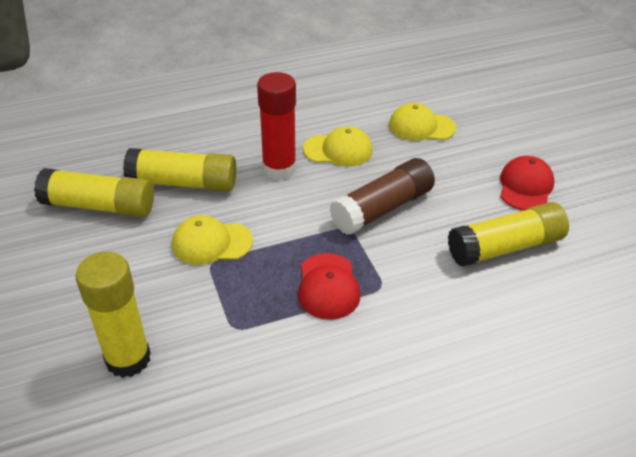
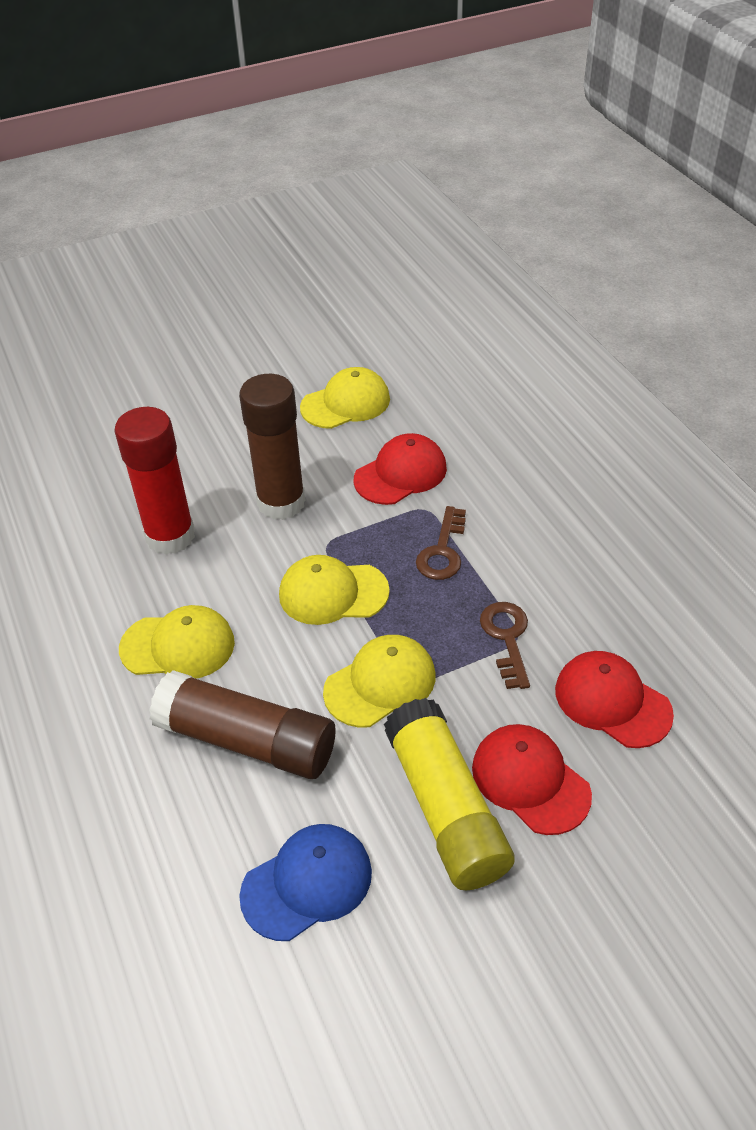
blue cap: none = 0 -> [239,824,372,941] = 1
brown glue stick: [330,158,435,235] = 1 -> [149,670,335,779] [239,374,305,520] = 2
brown key: none = 0 -> [416,506,466,580] [480,602,530,689] = 2
red cap: [298,253,360,320] [500,156,554,211] = 2 -> [354,433,447,505] [472,724,592,835] [555,651,674,748] = 3
yellow cap: [172,215,253,265] [303,126,373,167] [389,103,456,141] = 3 -> [119,605,235,678] [279,555,390,625] [300,367,390,429] [323,635,436,728] = 4
yellow glue stick: [34,168,154,217] [75,252,151,378] [123,148,236,192] [448,202,569,267] = 4 -> [384,698,515,890] = 1

